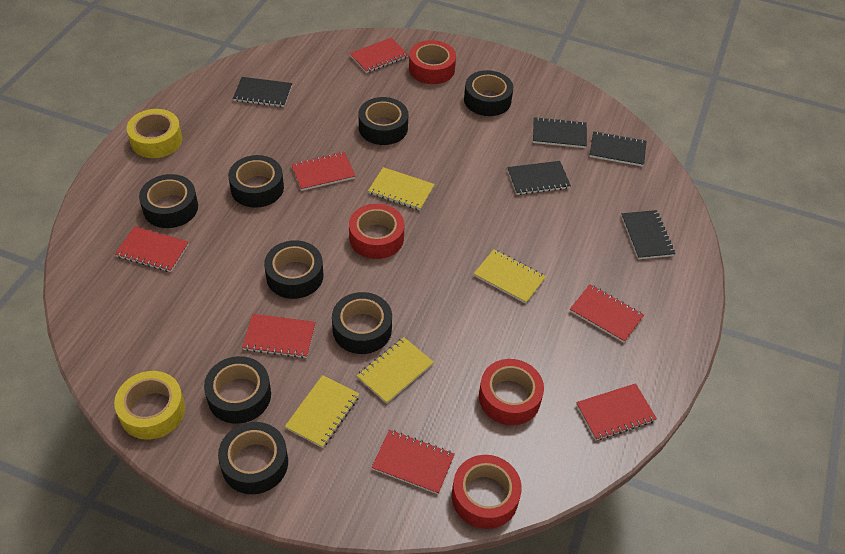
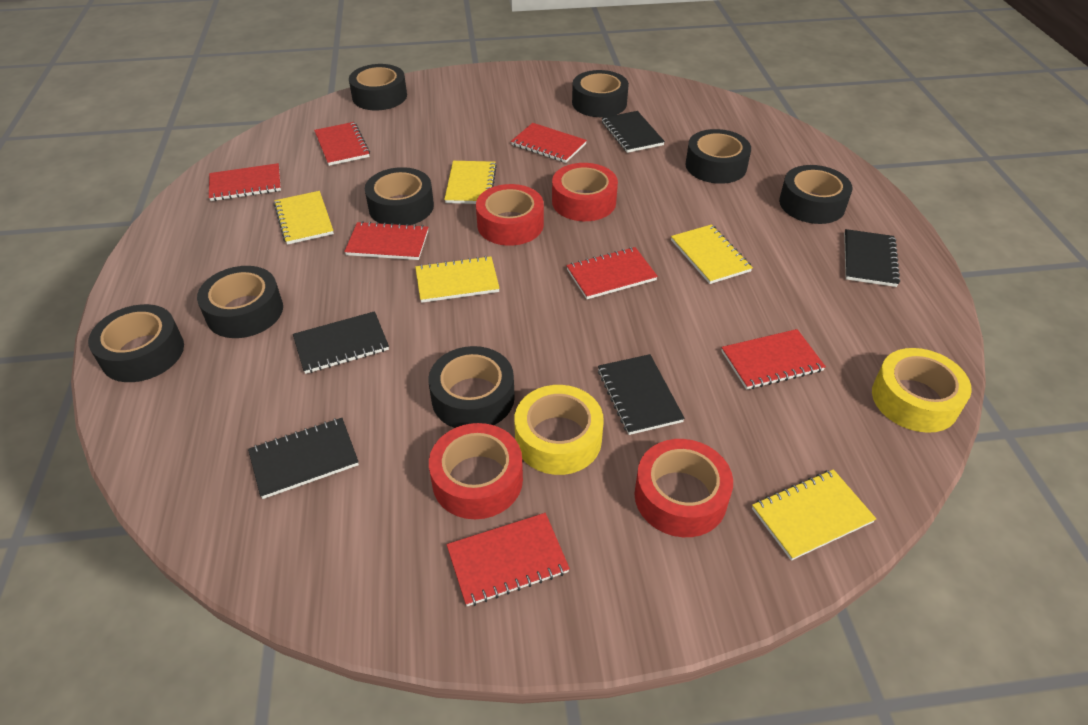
yellow notebook: [285,375,359,448] [357,337,434,404] [368,167,435,210] [474,249,546,304] = 4 -> [274,191,334,245] [415,256,500,303] [444,161,497,204] [671,224,753,284] [752,469,876,561] = 5

